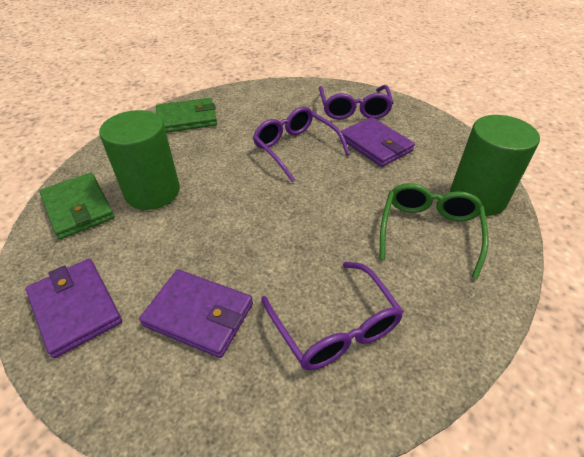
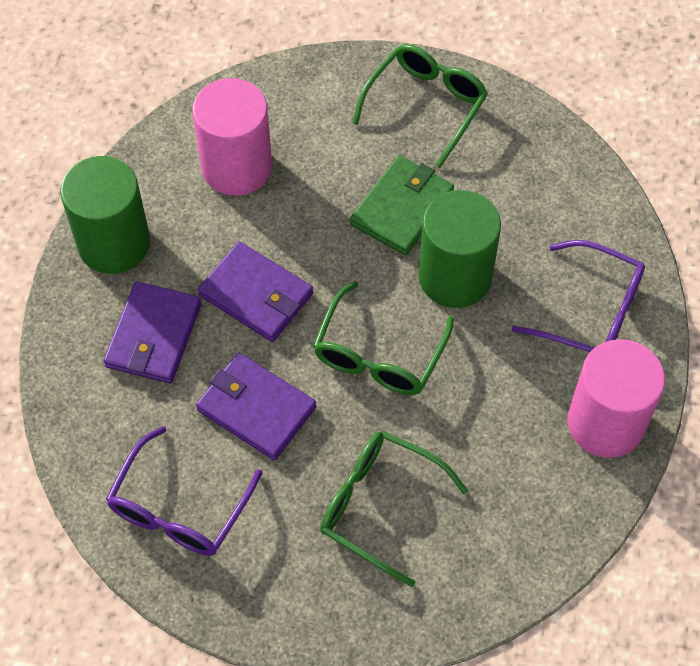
green glasses: [379,183,488,279] = 1 -> [313,281,454,395] [320,431,468,587] [352,44,488,168] = 3
green wallet: [40,173,115,239] [156,98,217,133] = 2 -> [350,156,454,255] = 1
pink cylinder: none = 0 -> [192,78,272,196] [567,339,665,458] = 2
purple glasses: [253,107,350,183] [261,262,404,370] [319,85,393,120] = 3 -> [106,426,262,556] [512,240,645,352] = 2

